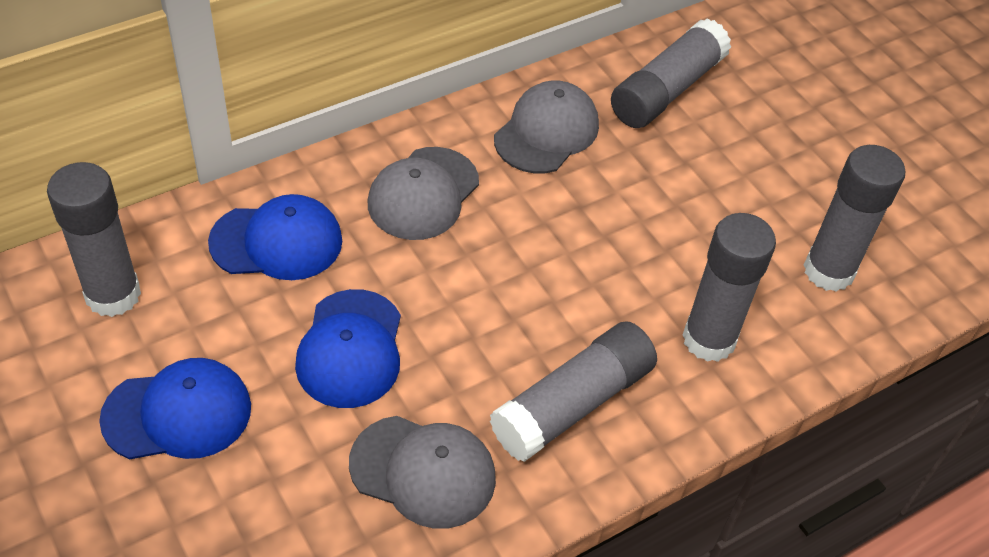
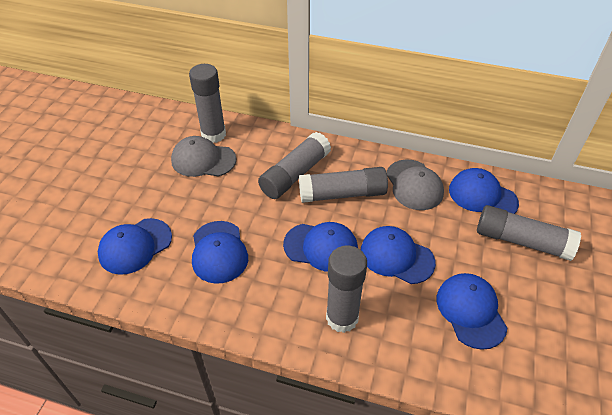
blue cap: [99,358,251,459] [208,194,342,280] [295,289,401,408] = 3 -> [98,218,172,275] [192,221,248,284] [283,222,358,272] [361,226,436,284] [437,273,507,350] [449,168,519,214] = 6
grey cap: [349,416,496,529] [368,147,479,240] [494,80,599,173] = 3 -> [171,136,236,177] [386,159,444,210] = 2

